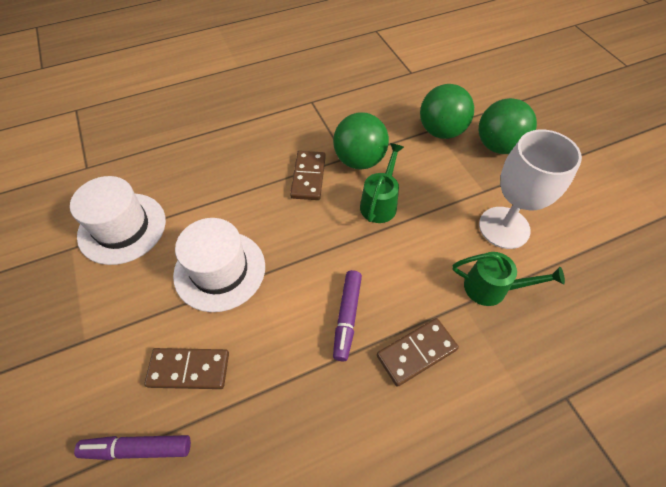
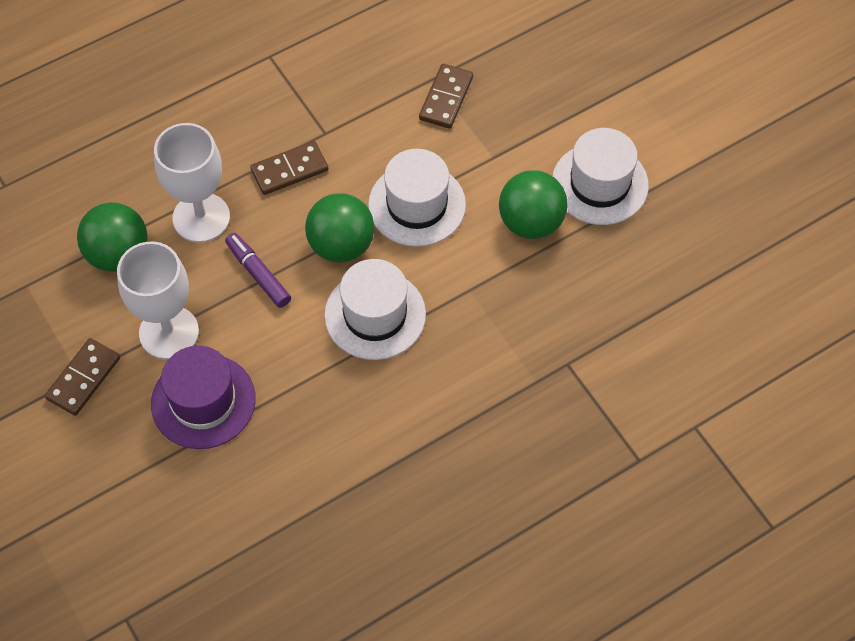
green watering can: [360,143,404,223] [452,252,565,306] = 2 -> none = 0
purple hat: none = 0 -> [151,346,256,449] = 1
purple marker: [74,435,191,460] [333,270,362,361] = 2 -> [225,233,291,308] = 1
white goblet: [479,130,582,249] = 1 -> [117,242,199,359] [154,123,230,243] = 2
white hat: [70,176,166,265] [173,218,265,312] = 2 -> [324,259,426,360] [368,149,466,247] [552,128,649,225] = 3

